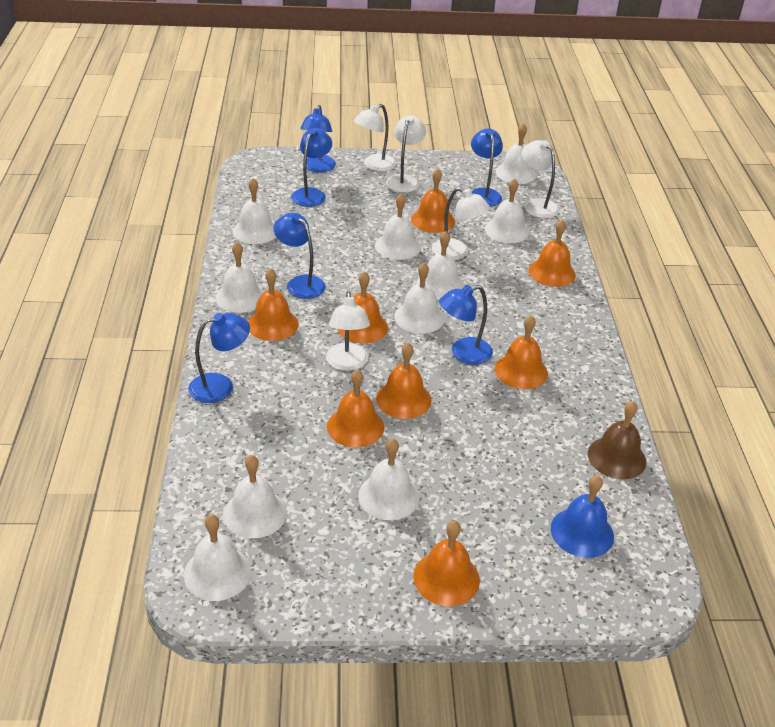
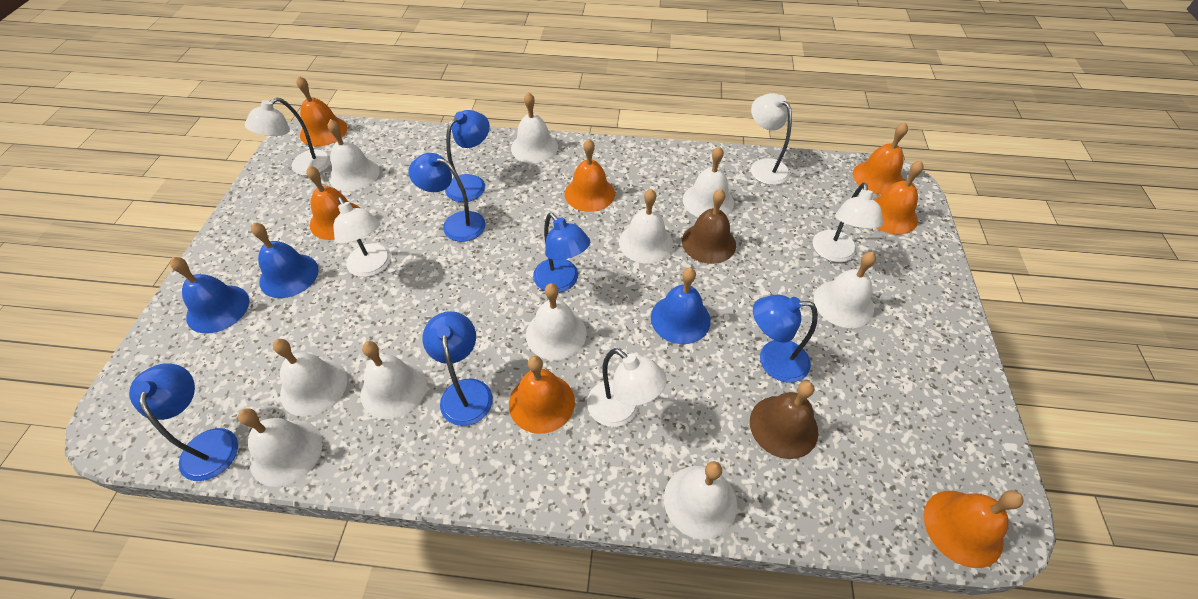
blue bell: [551,475,614,558] = 1 -> [170,257,249,333] [251,223,319,298] [651,268,711,344] = 3
brown bell: [588,401,646,479] = 1 -> [682,189,736,264] [750,381,818,459] = 2
orange bell: [248,268,299,341] [327,369,384,448] [337,271,388,344] [376,343,431,419] [411,168,455,233] [414,520,480,606] [495,315,548,389] [529,219,576,287] = 8 -> [296,76,348,146] [306,166,360,240] [509,356,575,434] [565,139,615,212] [853,122,908,195] [873,161,924,234] [924,490,1024,568] = 7

